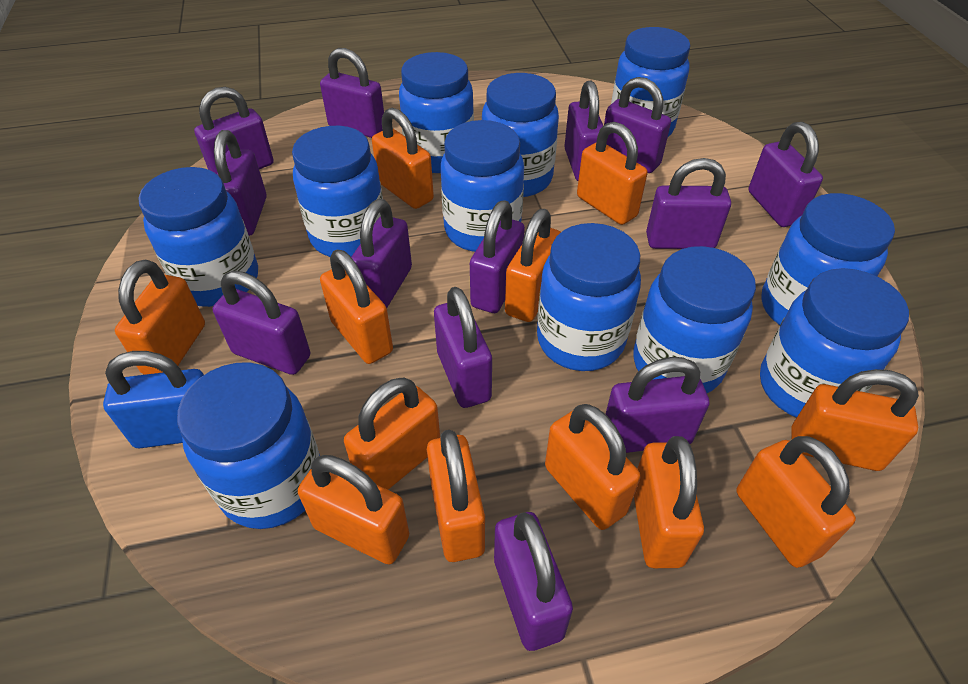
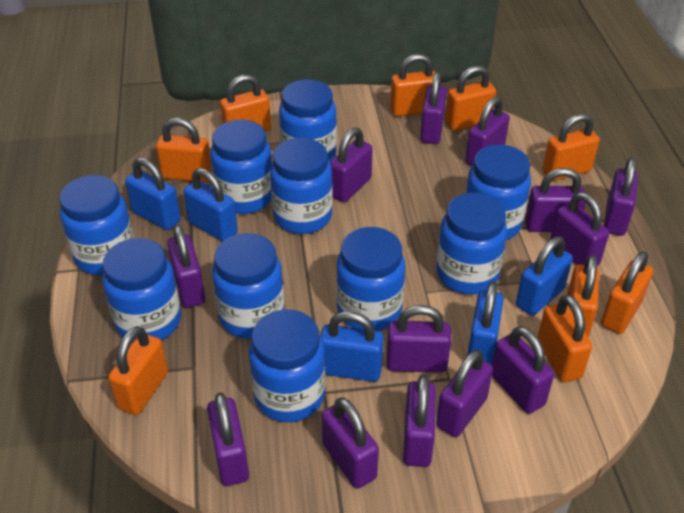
blue jar: [139,167,258,307] [177,363,320,529] [292,126,383,257] [399,52,474,173] [441,120,524,252] [482,73,559,197] [537,223,641,371] [611,27,690,137] [633,246,756,393] [760,268,909,418] [761,193,895,325] = 11 -> [60,175,134,275] [102,238,181,343] [210,120,272,214] [212,233,285,339] [249,309,325,422] [270,138,333,234] [279,79,337,162] [336,227,405,331] [436,193,507,294] [465,145,531,240] = 10
blue padlock: [103,351,204,448] = 1 -> [125,157,181,230] [183,168,238,242] [320,311,384,382] [467,281,504,365] [516,236,573,316] = 5
orange padlock: [115,260,205,375] [298,455,409,565] [320,250,393,364] [344,378,440,490] [372,108,434,209] [427,430,485,562] [505,209,561,322] [545,404,640,530] [577,122,648,225] [634,436,704,568] [736,436,856,568] [791,369,919,471] = 12 -> [108,326,168,415] [156,118,212,182] [220,74,271,132] [390,54,436,117] [445,66,496,131] [538,295,592,382] [542,114,600,181] [567,255,599,337] [601,251,653,334] = 9

